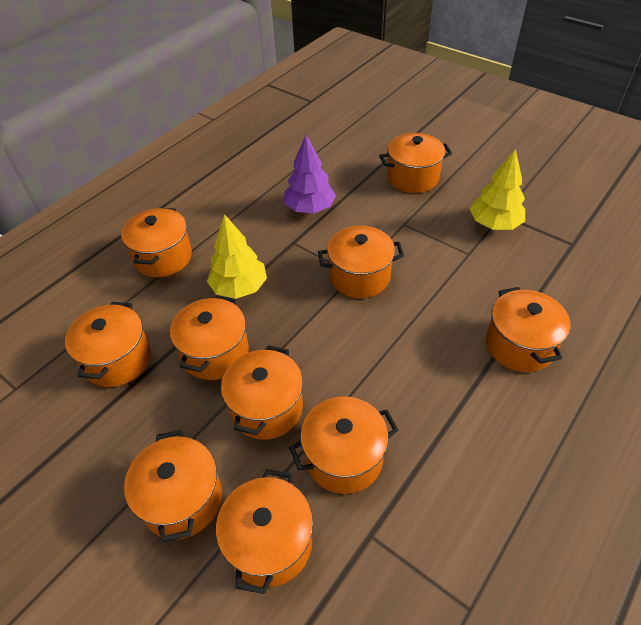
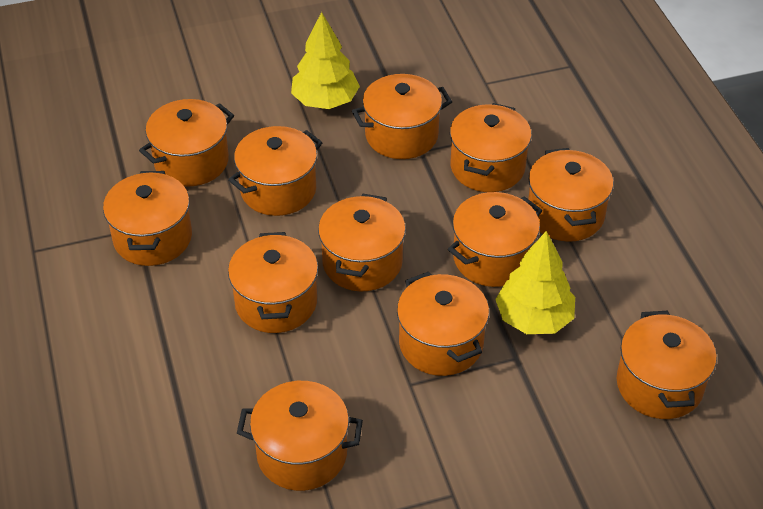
orange pot: [65,302,151,387] [121,208,192,277] [124,430,222,542] [170,295,249,380] [216,469,313,594] [221,346,303,440] [289,396,398,494] [318,226,404,298] [379,133,452,193] [486,287,570,372] = 10 -> [103,171,192,266] [139,99,234,187] [228,126,323,216] [228,232,318,333] [237,381,363,491] [318,194,406,291] [352,74,452,159] [397,272,489,376] [448,192,542,287] [450,103,532,192] [528,148,613,242] [617,311,717,419] = 12
purple tree: [284,135,336,213] = 1 -> none = 0

